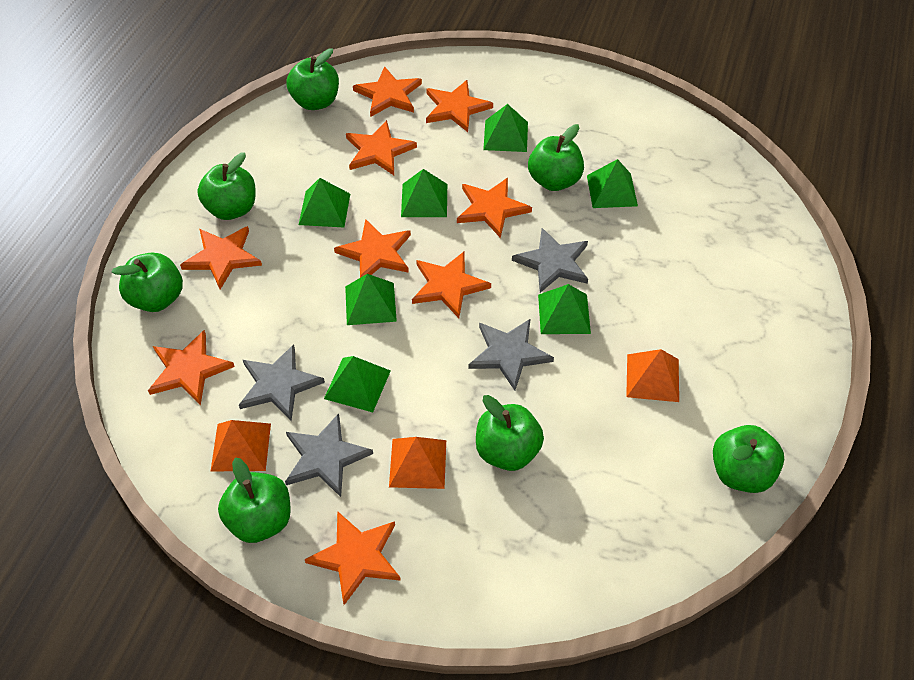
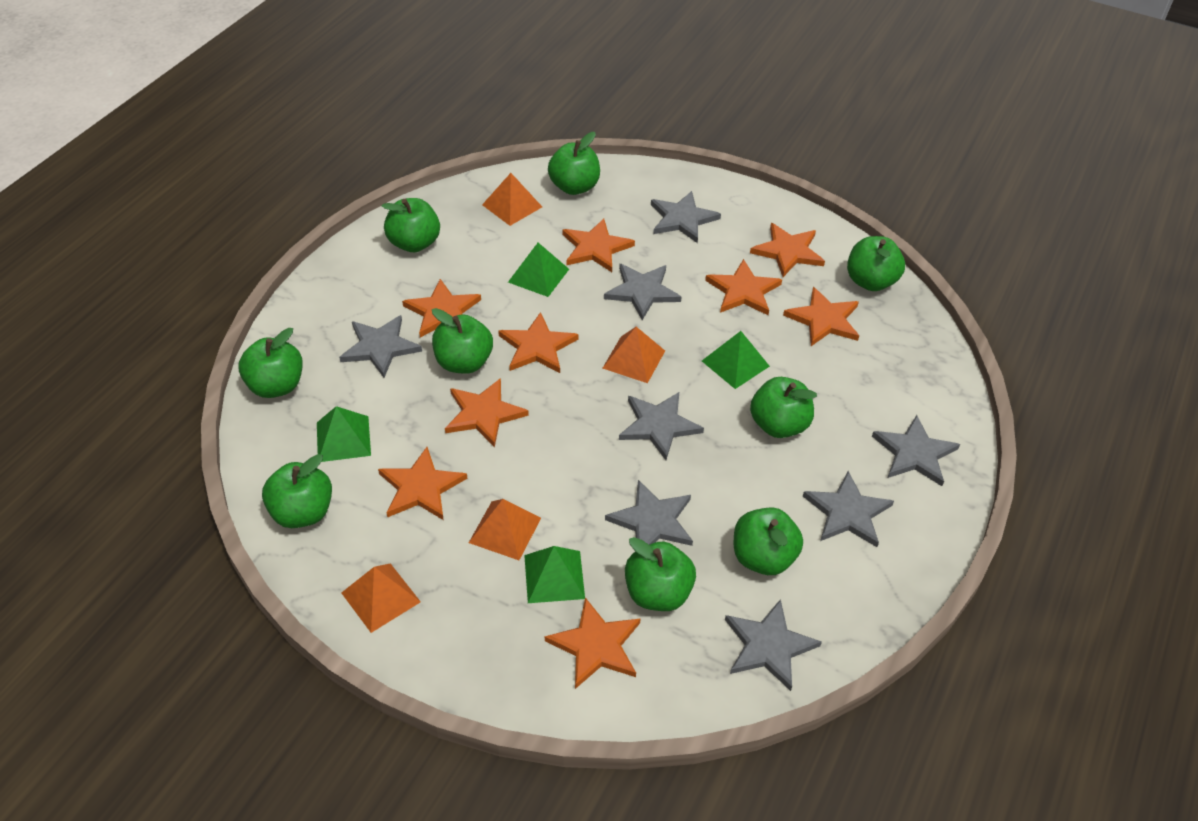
green apple: [112,252,183,312] [197,152,256,220] [218,457,291,543] [286,48,339,110] [476,395,544,471] [528,124,584,191] [713,425,784,493] = 7 -> [239,328,303,398] [262,454,332,528] [382,198,440,252] [432,308,493,374] [548,132,600,195] [625,537,696,611] [734,507,803,575] [750,377,817,438] [847,236,905,291] = 9
green pyramid: [299,178,350,227] [324,356,391,412] [345,274,397,325] [401,169,447,217] [483,104,528,152] [538,284,591,334] [587,159,638,208] = 7 -> [317,406,371,462] [508,243,569,297] [524,546,585,603] [702,331,770,389] = 4
grey star: [239,344,325,421] [285,413,373,497] [468,318,554,391] [512,228,588,293] = 4 -> [339,315,422,378] [604,264,682,320] [605,480,693,546] [619,392,704,460] [651,191,721,243] [725,599,822,691] [803,471,894,547] [872,415,960,486] = 8
orange pyramid: [211,420,271,471] [389,437,446,489] [626,349,679,402] = 3 -> [341,563,421,633] [469,499,541,560] [482,173,542,226] [602,327,665,383] = 4

